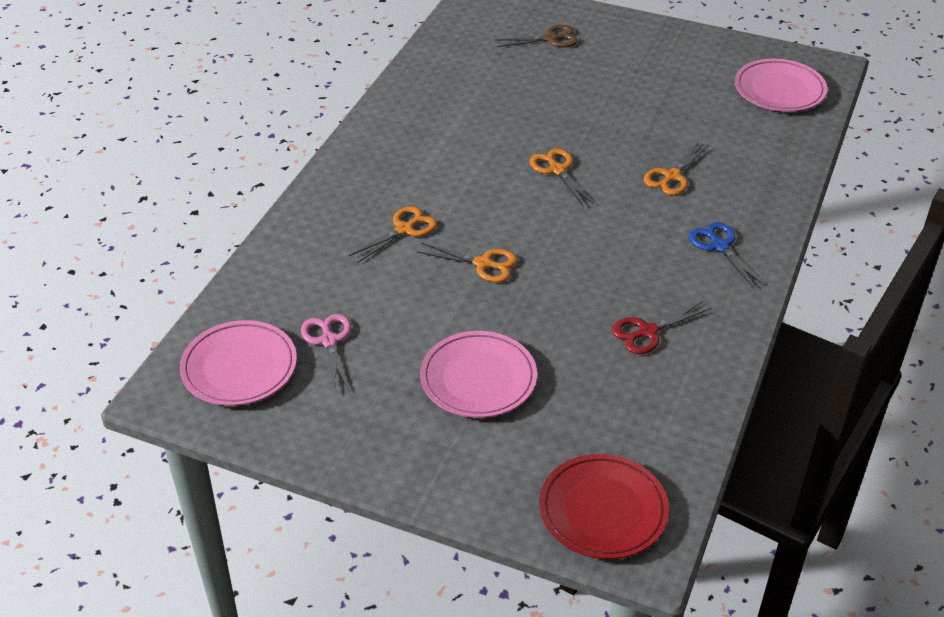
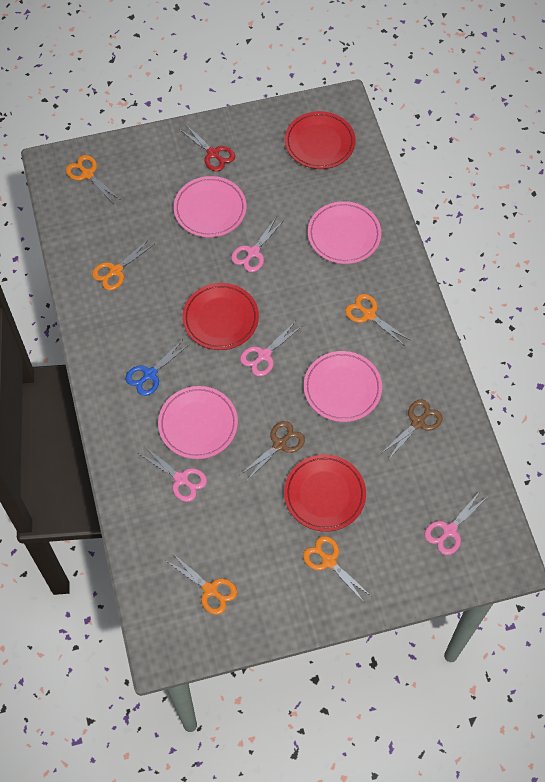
brown scissors: [496,25,578,47] = 1 -> [240,421,305,482] [382,400,443,460] = 2
orange scissors: [349,206,437,263] [416,243,517,282] [530,149,594,206] [644,142,709,195] = 4 -> [66,155,121,203] [92,239,154,290] [165,553,237,615] [303,536,371,602] [345,294,411,346] = 5
pink plate: [179,320,297,406] [420,331,537,418] [735,59,827,112] = 3 -> [158,386,238,459] [174,176,246,237] [304,351,382,422] [308,201,381,264] = 4
pink scissors: [301,314,351,394] = 1 -> [138,446,207,502] [231,218,284,272] [240,322,302,376] [424,491,486,555] = 4
red plate: [539,454,669,559] = 1 -> [182,283,259,350] [284,454,366,532] [285,111,356,169] = 3

